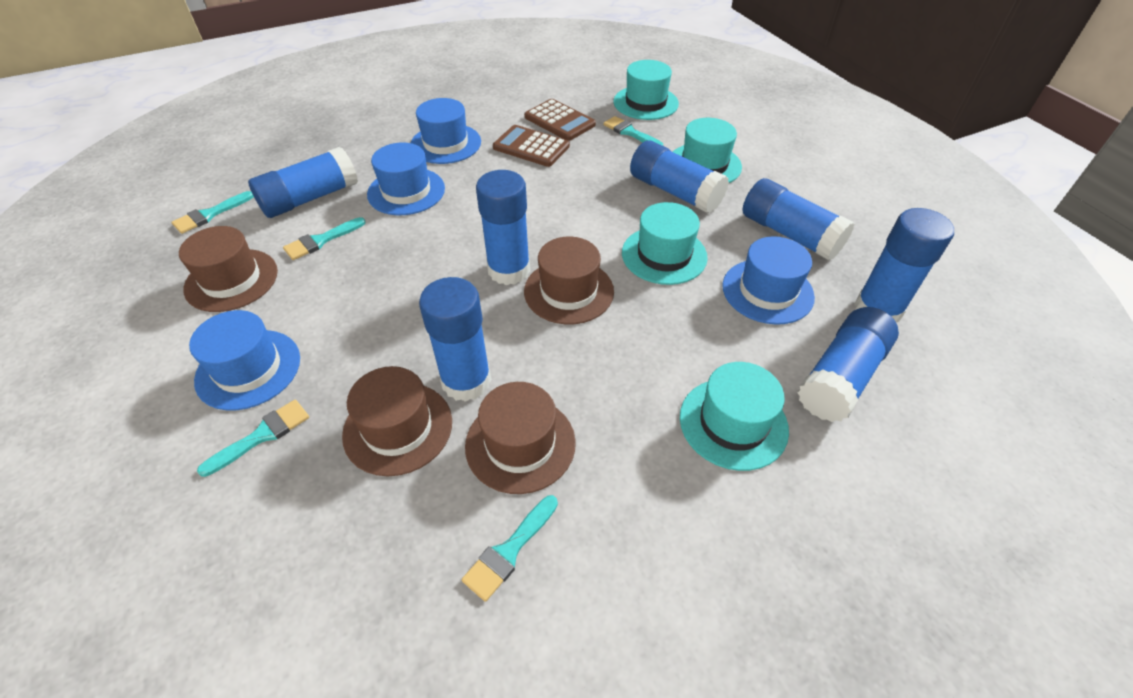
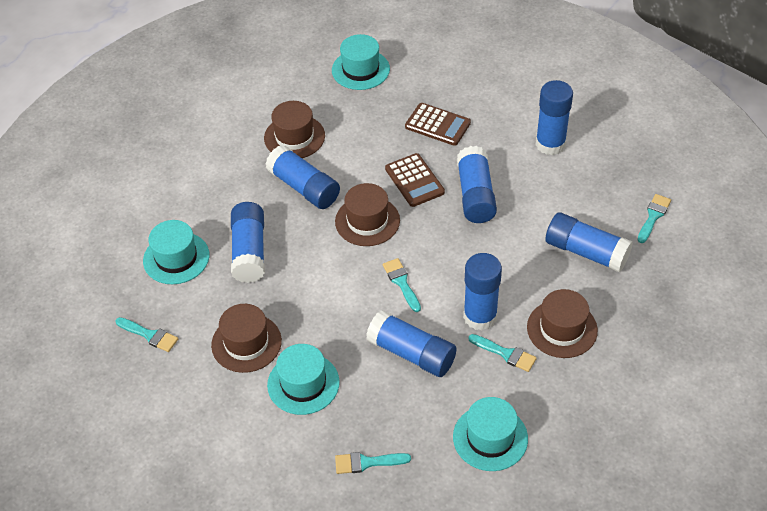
blue hat: [189,310,300,410] [367,143,445,215] [411,98,481,164] [722,236,815,325] = 4 -> none = 0

